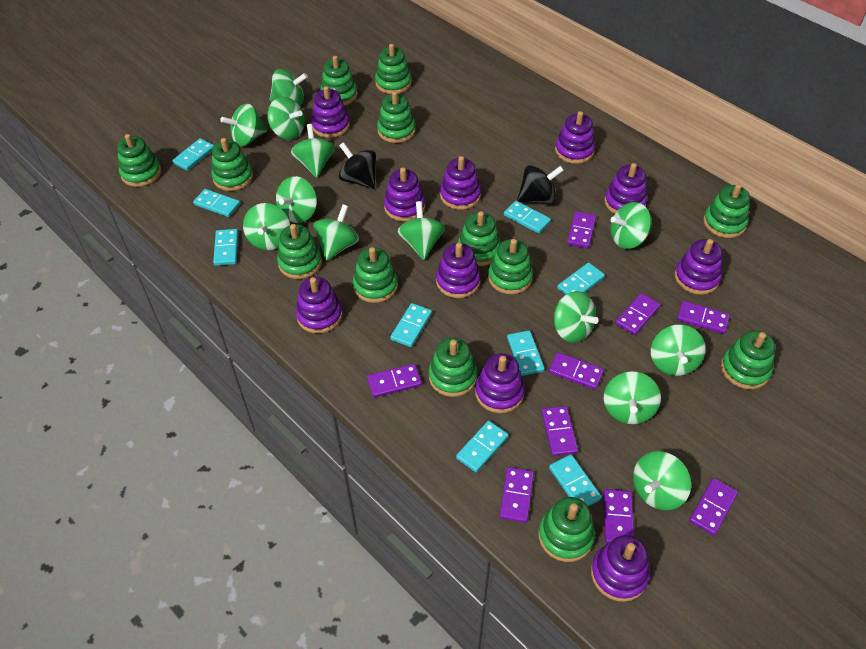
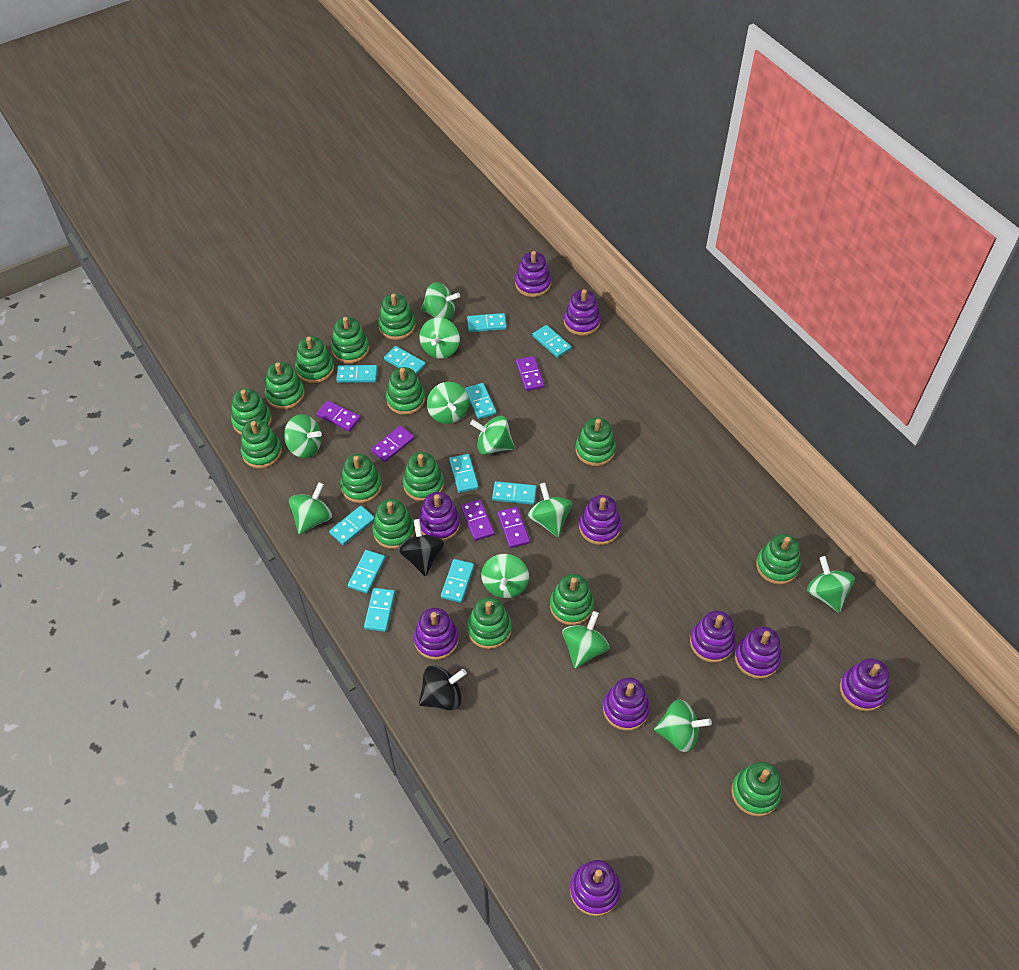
green spinning top: [220,104,267,146] [243,203,290,250] [267,97,305,140] [269,69,308,106] [276,176,317,223] [291,124,335,178] [313,204,359,261] [397,201,445,260] [553,291,599,343] [604,372,661,424] [610,202,652,249] [633,451,691,510] [651,325,706,376] = 13 -> [284,414,322,458] [289,482,332,534] [419,317,460,359] [421,282,460,320] [427,382,469,424] [470,416,515,455] [481,554,529,598] [528,483,572,537] [562,611,609,669] [654,699,712,752] [807,556,855,613] = 11
green stacking toy: [117,134,161,187] [211,138,253,191] [277,224,322,279] [320,56,358,106] [353,247,398,303] [375,44,412,94] [377,91,416,143] [429,338,477,397] [458,211,501,266] [488,239,533,294] [538,497,595,562] [703,184,750,238] [721,330,775,389] = 13 -> [231,389,272,435] [241,420,282,468] [265,362,305,409] [295,336,334,383] [331,317,369,364] [340,454,382,503] [372,499,415,549] [378,293,416,340] [386,367,425,415] [403,452,444,501] [467,597,512,649] [550,574,594,625] [576,417,616,466] [732,762,782,817] [756,534,801,585] = 15
purple domino: [367,364,422,398] [499,467,534,523] [541,406,578,456] [549,352,604,390] [567,211,596,249] [603,489,634,543] [615,293,661,335] [677,301,730,334] [689,478,738,536] = 9 -> [316,400,361,432] [371,426,414,462] [461,499,495,541] [497,507,530,548] [516,356,544,391] = 5
turquoise domino: [172,138,214,171] [193,189,240,217] [213,229,238,266] [390,303,432,347] [456,421,509,472] [504,201,551,234] [507,330,545,376] [549,454,602,506] [557,262,605,295] = 9 -> [329,506,375,545] [336,365,377,383] [348,550,385,594] [364,588,395,632] [384,346,426,375] [441,559,474,603] [449,454,479,493] [465,383,497,419] [467,313,507,332] [492,481,537,505] [532,325,571,358] = 11

